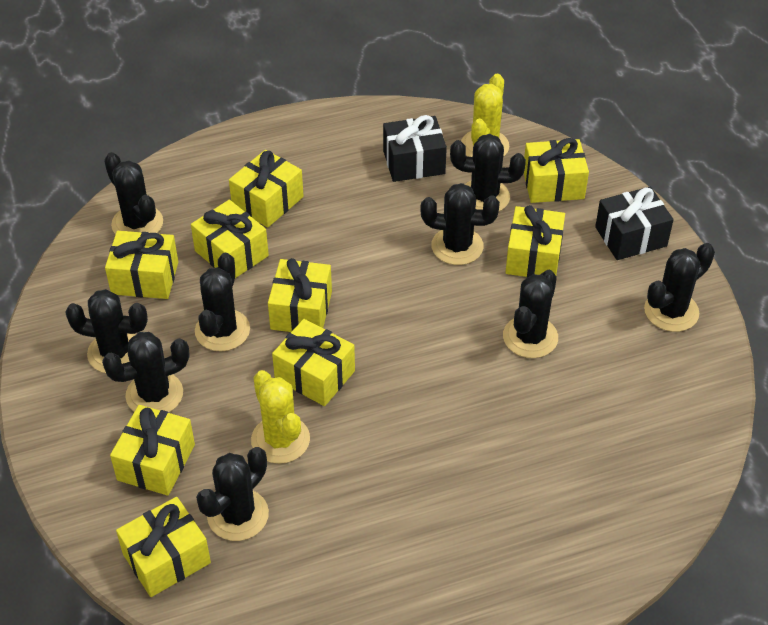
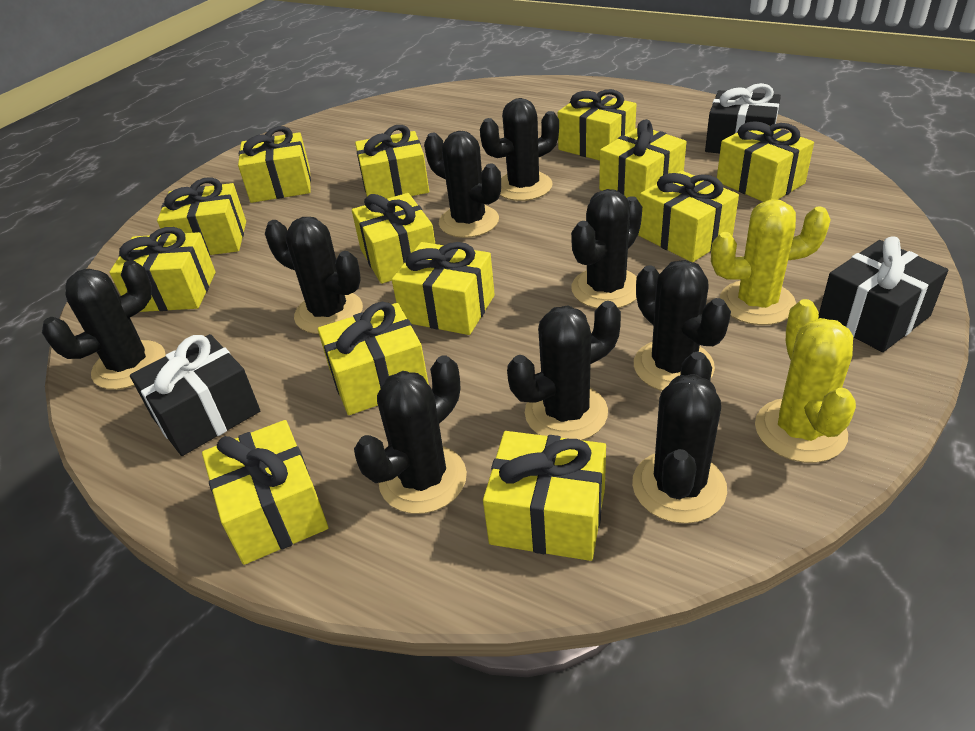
black gift: [383,115,447,182] [595,187,674,260] = 2 -> [130,334,260,456] [705,83,781,153] [818,237,948,352] = 3
yellow gift: [105,231,178,299] [110,405,195,496] [116,497,211,597] [191,200,269,278] [229,150,304,228] [268,258,332,332] [272,319,355,406] [505,205,565,277] [524,138,589,203] = 9 -> [109,227,216,312] [157,177,246,256] [202,420,328,565] [238,126,311,203] [318,302,429,415] [352,193,435,284] [355,125,429,199] [392,242,495,335] [483,431,606,561] [558,89,636,161] [599,119,687,203] [638,170,739,262] [717,121,814,202] = 13

